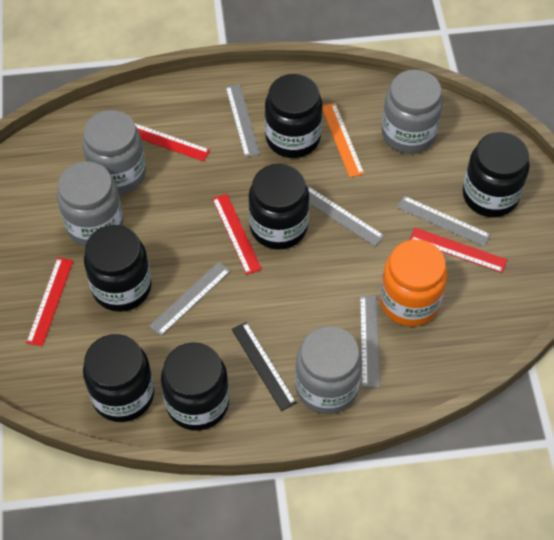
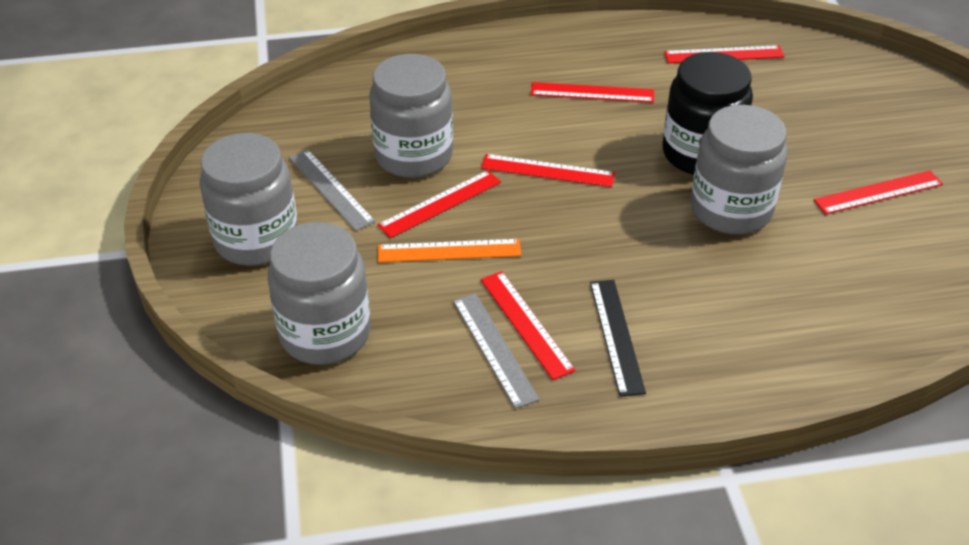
black jar: [83,334,154,422] [84,225,152,312] [161,342,229,431] [248,164,309,250] [265,74,323,158] [463,132,530,217] = 6 -> [662,52,753,175] = 1
grey ruler: [149,262,230,336] [225,84,260,157] [307,186,385,246] [360,296,380,388] [397,196,491,247] = 5 -> [289,149,376,231] [453,293,540,409] = 2
orange jar: [380,239,447,326] = 1 -> none = 0
red ruler: [26,257,73,346] [135,123,210,162] [212,194,262,275] [409,228,507,273] = 4 -> [377,170,501,238] [481,154,615,187] [481,271,576,380] [531,82,654,103] [664,45,785,63] [814,170,943,214] = 6

